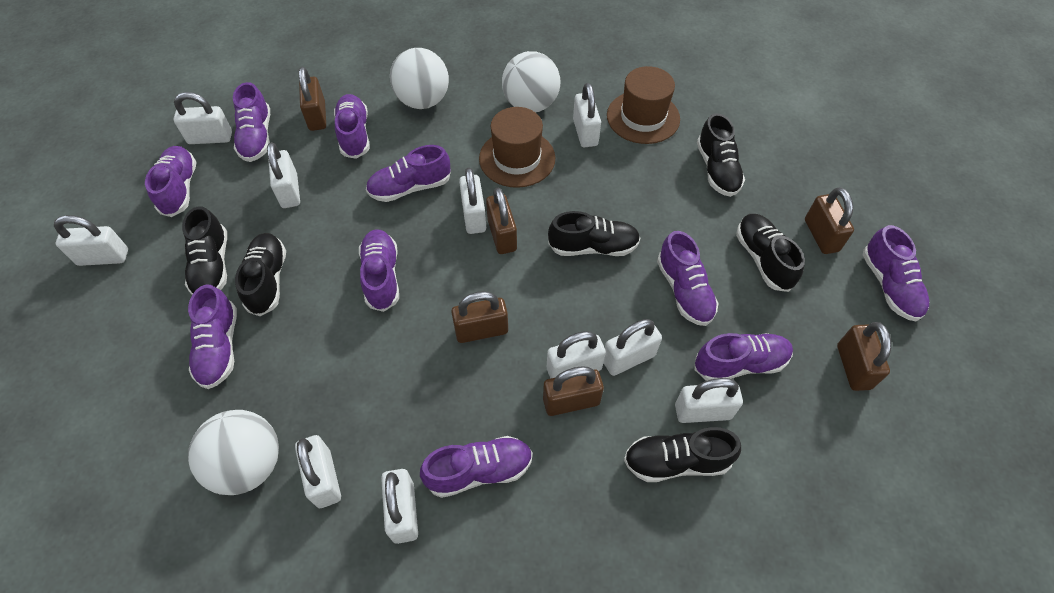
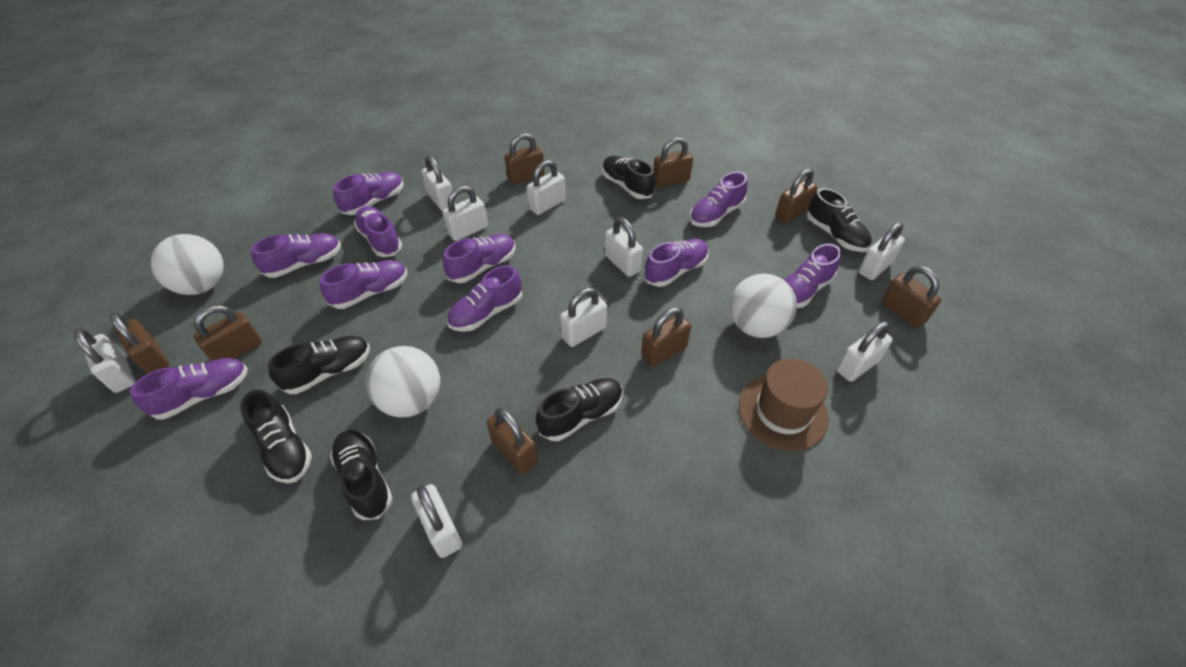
brown hat: [479,107,555,188] [607,66,680,144] = 2 -> [739,358,829,451] = 1
brown padlock: [299,67,326,131] [451,291,508,343] [486,187,517,254] [543,366,604,416] [805,187,854,254] [837,322,891,391] = 6 -> [110,313,169,374] [194,305,262,361] [487,408,538,474] [504,133,544,184] [641,307,691,367] [653,137,693,188] [775,169,817,223] [882,266,941,328] = 8
white padlock: [54,215,128,266] [174,92,232,144] [267,142,300,208] [295,435,341,508] [381,469,418,544] [459,167,486,234] [547,331,606,379] [573,83,601,147] [604,319,662,376] [675,378,743,423] = 10 -> [74,329,135,393] [411,484,462,558] [421,155,455,211] [443,186,488,241] [527,160,566,215] [560,288,607,347] [605,217,643,277] [836,321,893,382] [858,222,905,280] = 9

